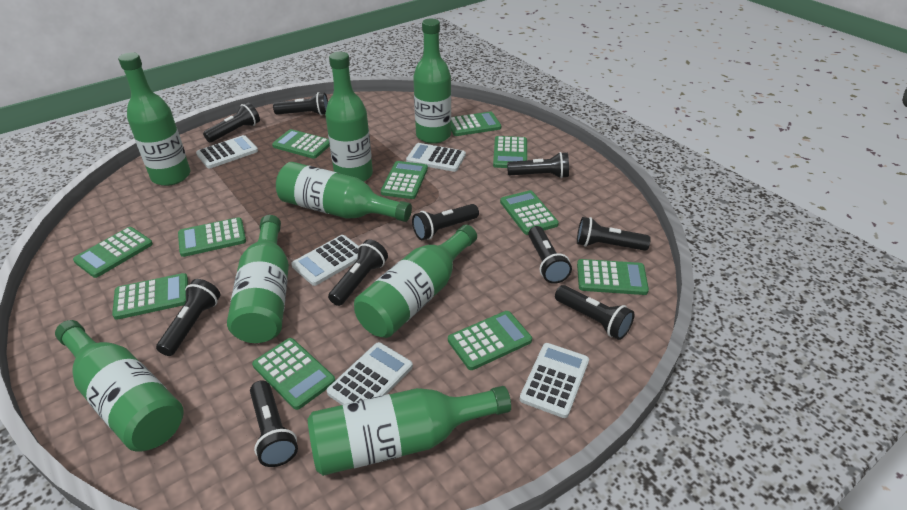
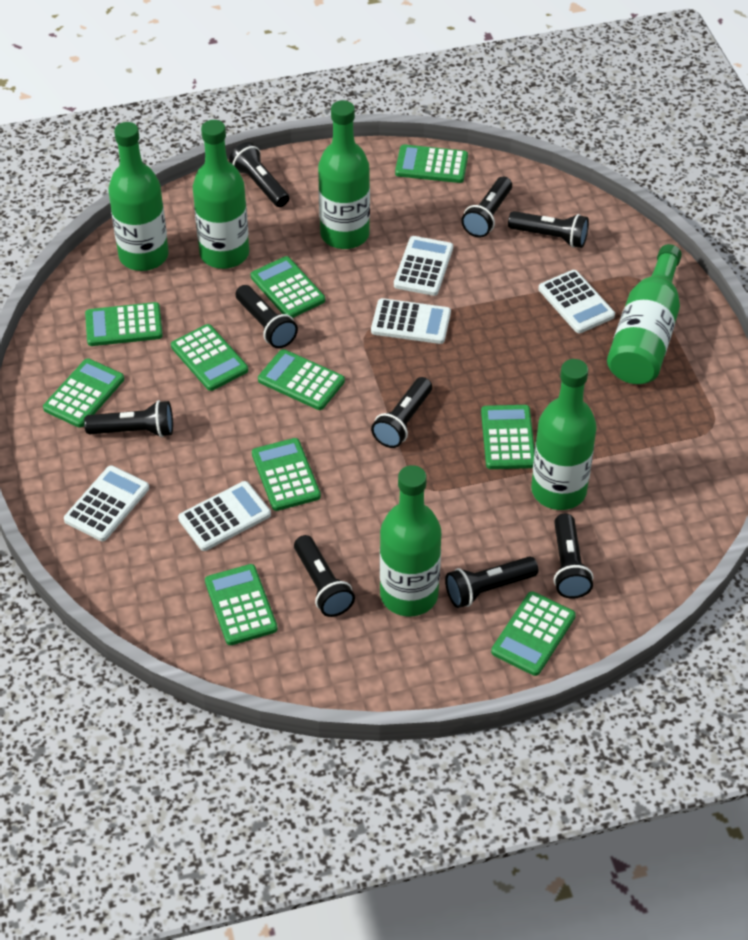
black flashlight: [156,279,220,356] [203,102,260,143] [250,380,298,467] [273,92,328,116] [328,239,388,306] [412,204,479,240] [507,152,569,178] [528,226,572,284] [555,285,634,340] [577,217,651,251] = 10 -> [84,400,173,437] [229,142,289,207] [236,285,298,348] [294,535,355,617] [371,377,432,448] [445,556,538,608] [461,177,512,238] [508,211,589,248] [554,514,593,599] = 9
green bottle: [55,320,184,452] [118,53,190,186] [227,215,289,343] [276,162,412,222] [308,386,511,476] [325,52,373,182] [354,225,477,338] [413,19,451,144] = 8 -> [109,122,169,271] [193,120,249,269] [318,100,370,249] [380,465,441,617] [531,359,597,510] [607,244,682,384] = 6
green calculator: [73,227,153,278] [112,273,188,320] [178,217,246,257] [252,338,335,410] [272,129,330,159] [381,161,428,199] [448,311,532,370] [451,112,501,136] [493,136,527,168] [500,190,559,235] [577,259,649,295] = 11 -> [43,358,124,428] [85,302,163,346] [171,324,248,391] [205,564,278,645] [251,256,325,318] [252,438,321,511] [258,349,345,410] [395,144,468,183] [481,405,535,469] [491,591,576,676] = 10

